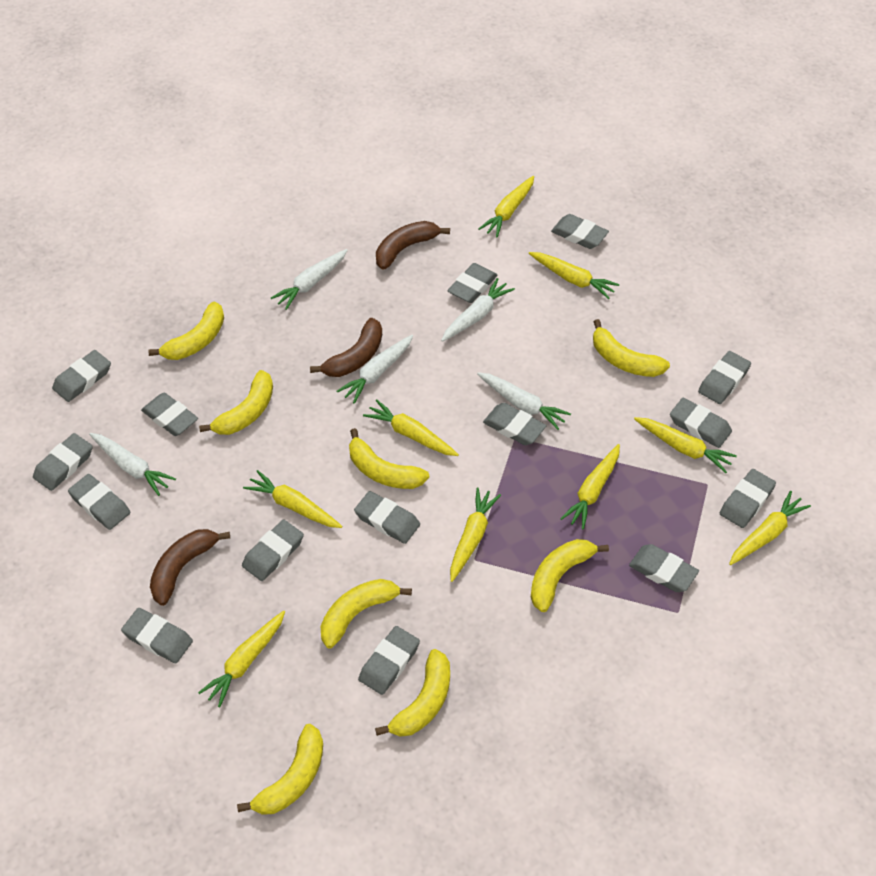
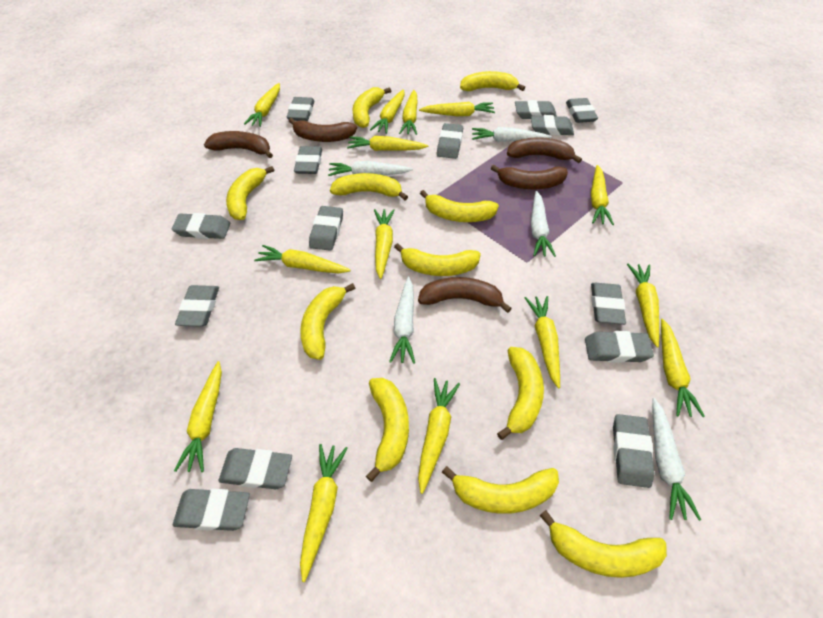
brown banana: [150,529,230,606] [310,318,382,377] [376,221,450,270] = 3 -> [204,131,273,158] [289,118,357,142] [418,277,512,313] [491,164,568,189] [507,137,582,163] = 5
grey eraser: [33,433,93,491] [52,350,111,402] [68,474,130,530] [121,608,193,663] [141,393,198,436] [242,519,304,581] [354,491,420,544] [358,626,420,695] [447,263,497,303] [483,403,546,445] [551,214,609,249] [629,544,699,592] [670,398,732,448] [698,351,751,404] [720,469,776,528] = 15 -> [172,213,230,239] [173,489,250,531] [175,285,219,327] [218,448,292,489] [286,97,314,121] [294,146,322,174] [309,206,343,251] [437,123,463,159] [515,100,557,119] [531,115,574,136] [566,98,598,123] [585,331,654,363] [591,283,626,325] [613,414,654,488] = 14
yellow banana: [148,302,224,360] [199,370,273,435] [237,724,323,815] [321,579,412,649] [349,428,429,489] [375,649,450,737] [531,539,609,612] [593,319,670,377] = 8 -> [226,166,274,220] [300,283,356,360] [330,173,408,200] [352,87,391,128] [366,378,409,482] [394,243,481,276] [420,190,499,222] [442,466,559,514] [460,71,525,91] [497,347,544,440] [539,510,667,578] = 11
yellow carrot: [198,611,285,707] [243,470,342,528] [363,399,459,456] [450,487,501,582] [478,176,534,237] [529,252,619,299] [560,444,620,530] [634,417,737,473] [729,491,811,565] = 9 -> [174,361,222,472] [244,83,280,127] [254,245,351,273] [300,444,348,582] [347,136,428,151] [370,89,405,134] [374,209,395,279] [399,90,418,135] [418,378,460,494] [419,102,495,116] [525,296,560,388] [591,165,614,225] [627,264,659,347] [661,319,705,417] = 14

